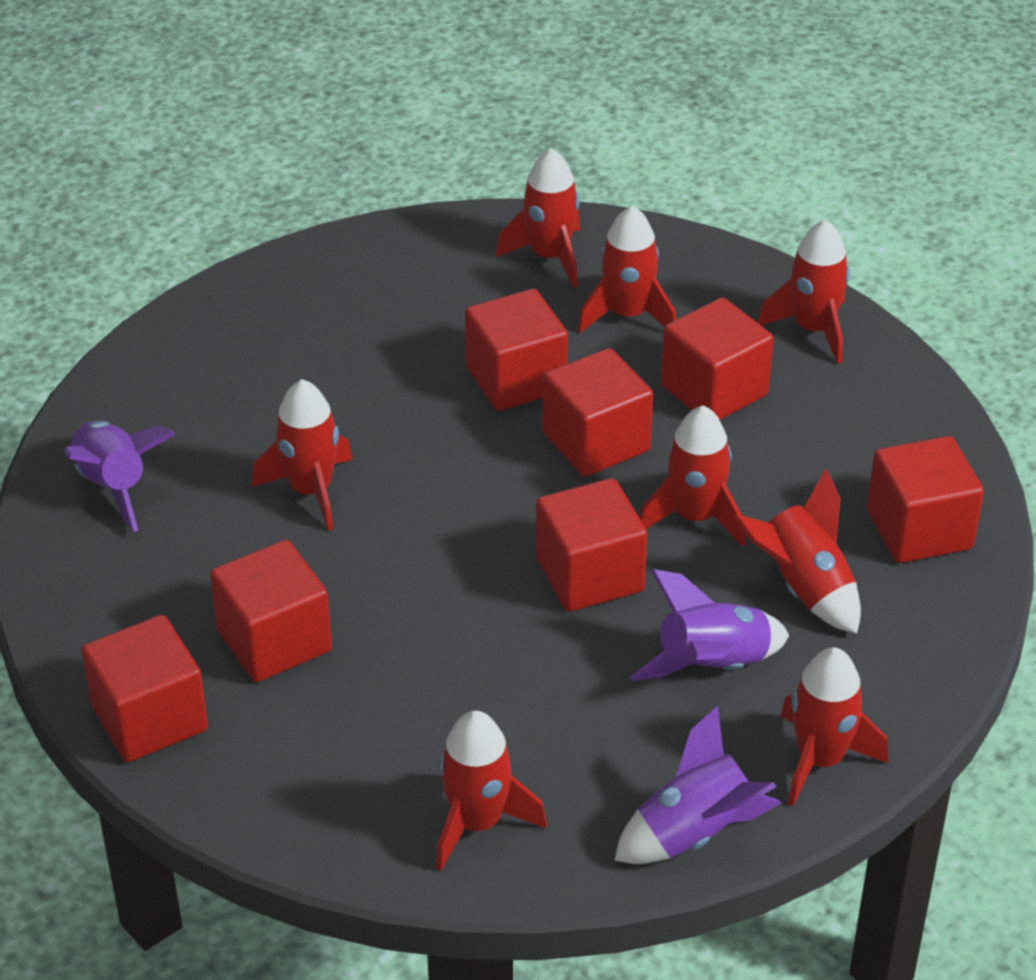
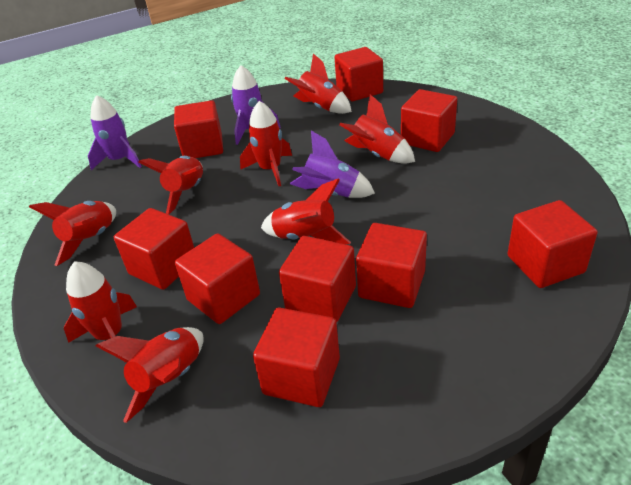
red cube: [81,615,208,762] [210,540,332,682] [465,289,568,411] [536,478,647,612] [543,348,653,477] [661,297,774,420] [867,436,984,563] = 7 -> [114,208,194,290] [174,100,223,158] [175,233,260,324] [253,308,340,407] [279,236,356,323] [334,47,383,101] [356,223,427,308] [401,89,457,152] [507,200,597,288] = 9

